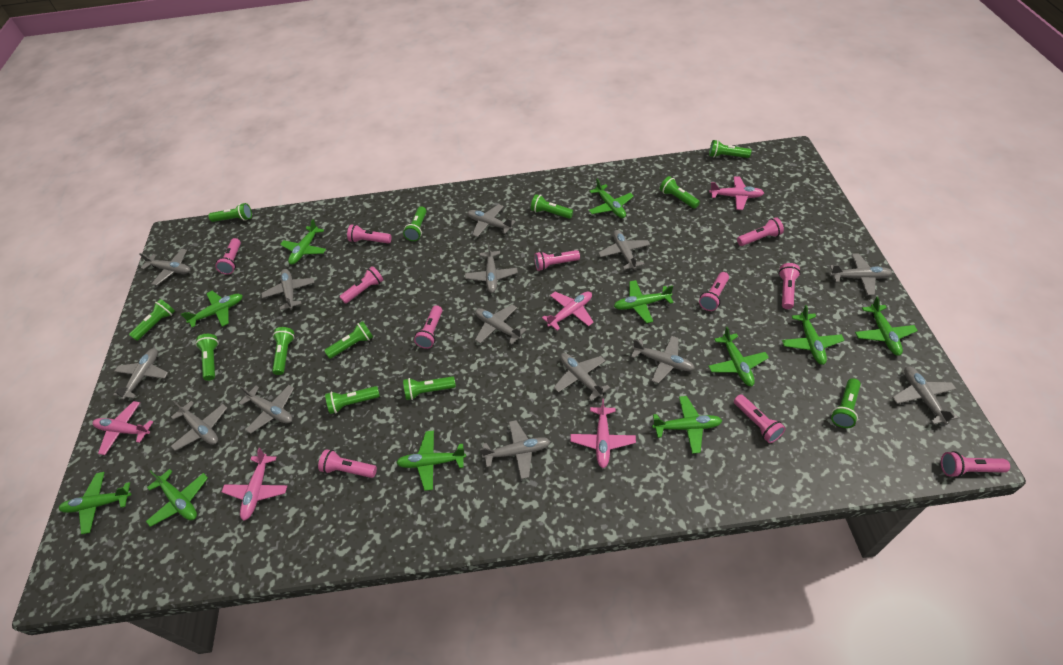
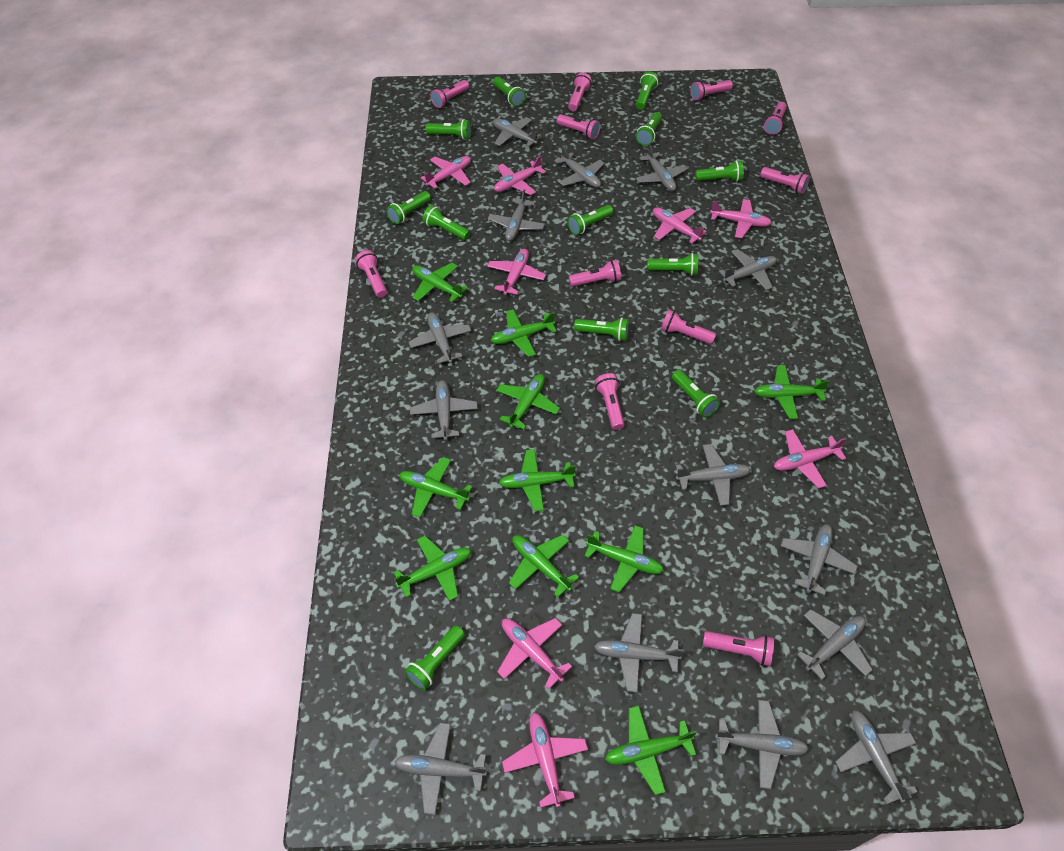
green plane: [58,472,131,535] [146,469,208,527] [181,291,243,327] [280,219,326,265] [396,431,466,491] [589,178,634,218] [614,280,674,323] [652,396,722,454] [708,327,769,386] [782,305,844,365] [855,296,918,356] = 11 -> [393,536,471,601] [399,457,472,517] [412,263,468,302] [491,309,557,357] [496,374,560,430] [499,449,576,511] [509,535,579,598] [585,525,664,592] [605,706,697,795] [754,365,830,419] = 10
pink plane: [92,401,154,455] [222,448,287,521] [542,292,594,331] [570,398,636,468] [709,176,764,210] = 5 -> [421,156,471,189] [487,249,546,295] [494,156,546,195] [497,618,572,689] [502,712,588,808] [653,207,707,243] [710,199,772,238] [774,429,846,488] = 8

